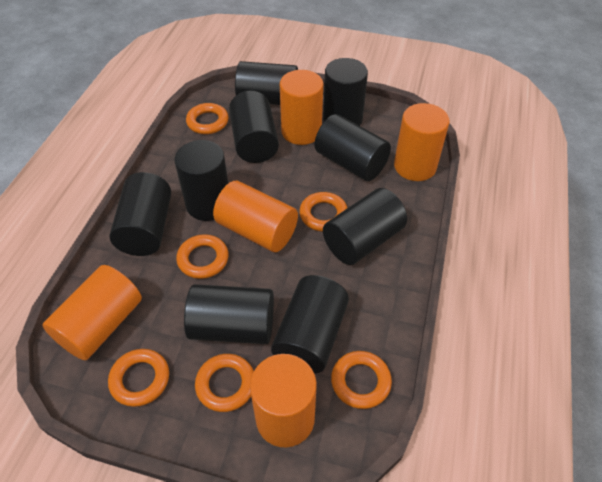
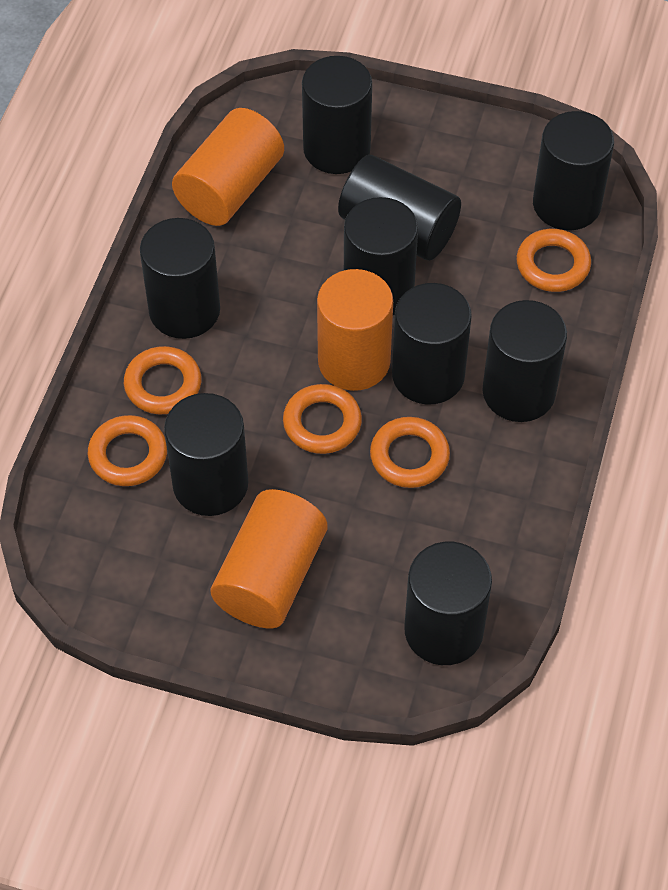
orange cylinder: [42,265,142,360] [213,181,298,252] [250,354,317,448] [280,70,323,145] [394,103,450,181] = 5 -> [172,108,284,226] [211,489,327,628] [317,269,393,391] = 3
orange ring: [108,349,169,407] [176,234,229,279] [186,103,228,134] [195,354,254,412] [299,192,347,232] [331,351,392,409] = 6 -> [88,415,167,486] [124,346,201,414] [283,384,362,454] [370,417,450,488] [516,229,591,292] = 5

